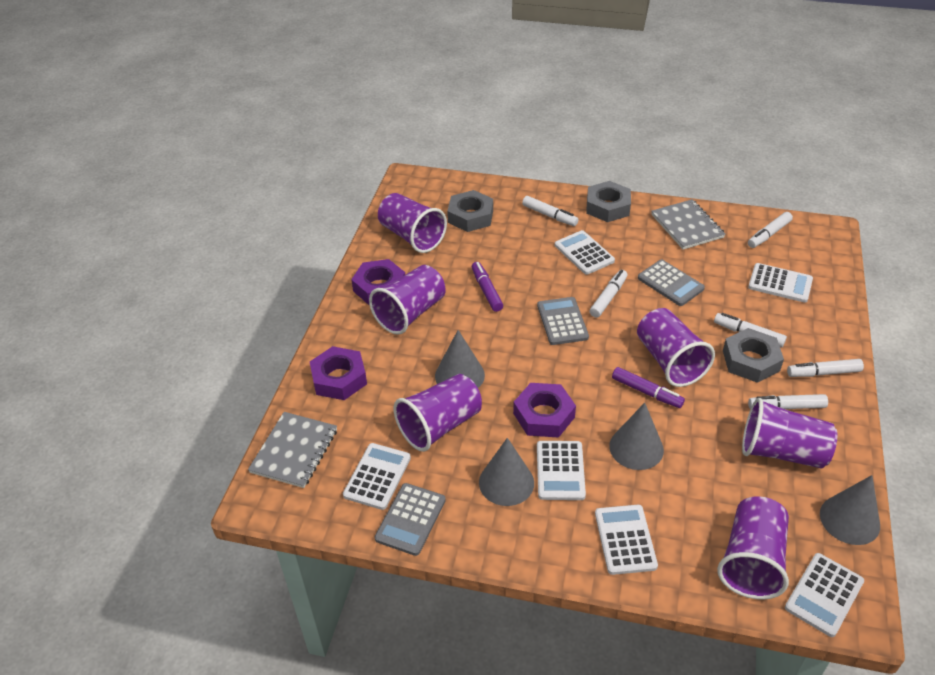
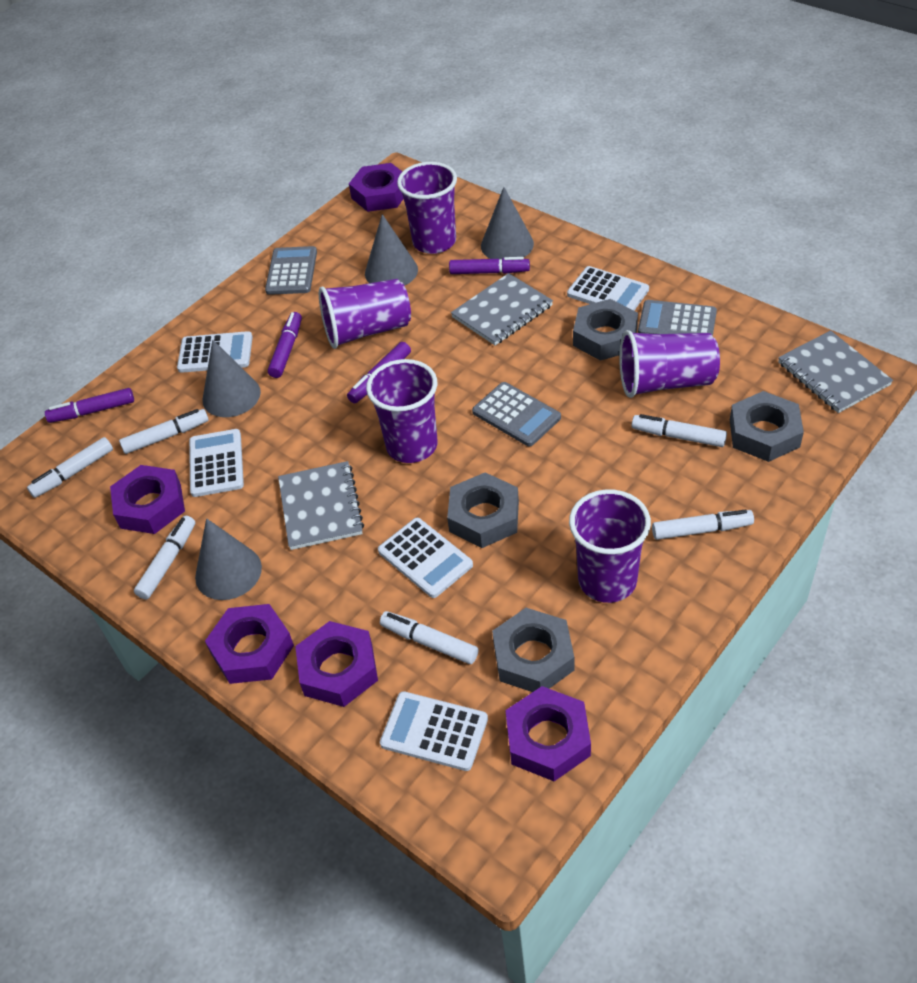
grey notebook: [248,412,337,488] [651,199,725,249] = 2 -> [278,461,364,550] [451,273,553,345] [778,330,893,413] = 3
grey nut: [447,190,493,232] [586,181,631,222] [723,328,784,383] = 3 -> [447,472,519,548] [492,608,574,692] [573,299,638,361] [730,391,804,462] = 4
purple cup: [369,265,446,335] [378,193,447,253] [394,374,482,452] [637,308,715,387] [717,496,789,600] [742,398,837,469] = 6 -> [319,279,411,349] [366,359,438,463] [397,162,457,254] [569,489,651,603] [619,330,720,398] = 5
purple marker: [472,262,503,312] [612,367,685,408] = 2 -> [45,388,134,423] [268,312,302,378] [347,342,411,403] [449,257,530,274] = 4
purple nut: [310,346,367,400] [351,259,405,305] [513,383,576,438] = 3 -> [110,465,185,534] [205,604,294,684] [295,621,378,707] [349,163,403,212] [505,686,591,781] = 5
white calculator: [343,443,411,510] [537,441,586,500] [555,230,615,275] [595,505,658,575] [748,263,813,303] [785,553,864,637] = 6 -> [177,331,253,373] [189,429,244,497] [378,518,473,598] [380,691,488,771] [567,266,649,310] = 5

